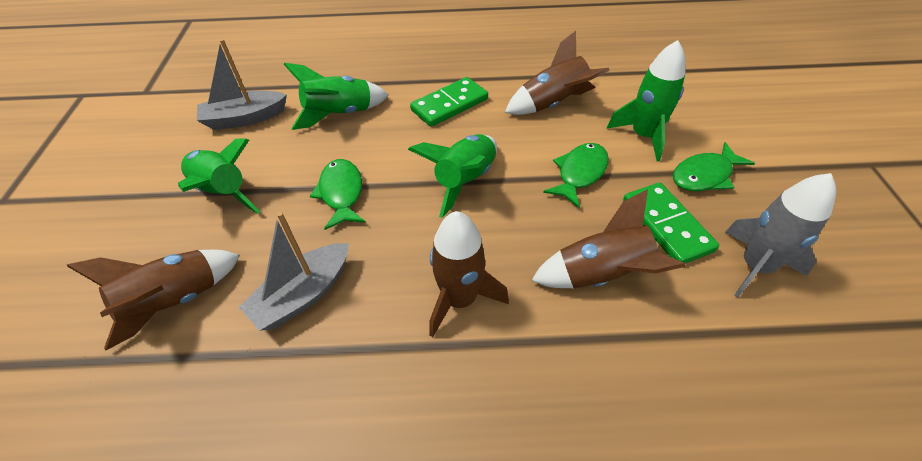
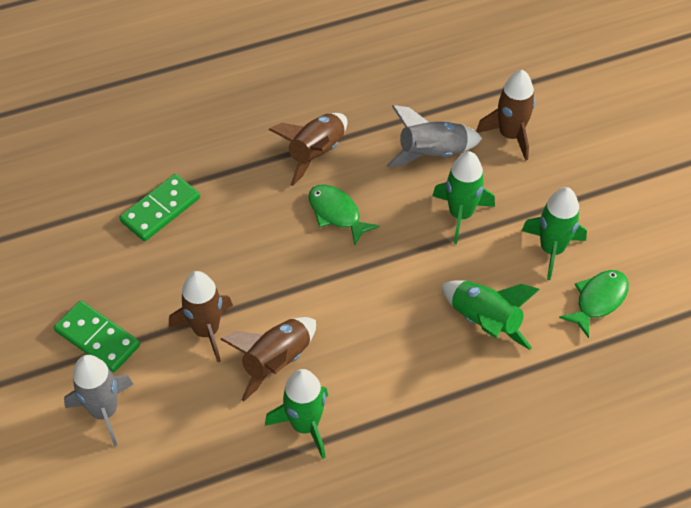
green fish: [310,159,365,230] [543,143,609,208] [673,142,755,191] = 3 -> [309,184,380,245] [559,270,629,338] = 2
grey boat: [197,39,287,130] [239,212,349,331] = 2 -> none = 0
grey rocket: [725,173,836,298] = 1 -> [64,355,134,446] [387,105,482,167] = 2

